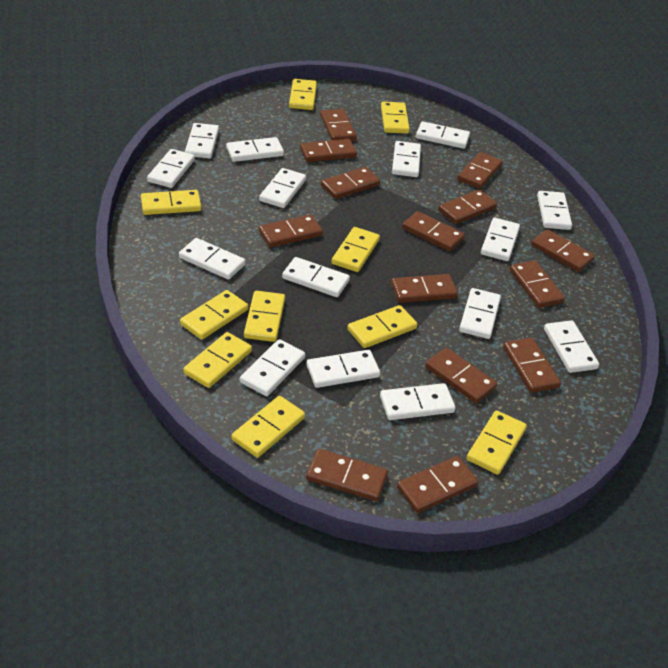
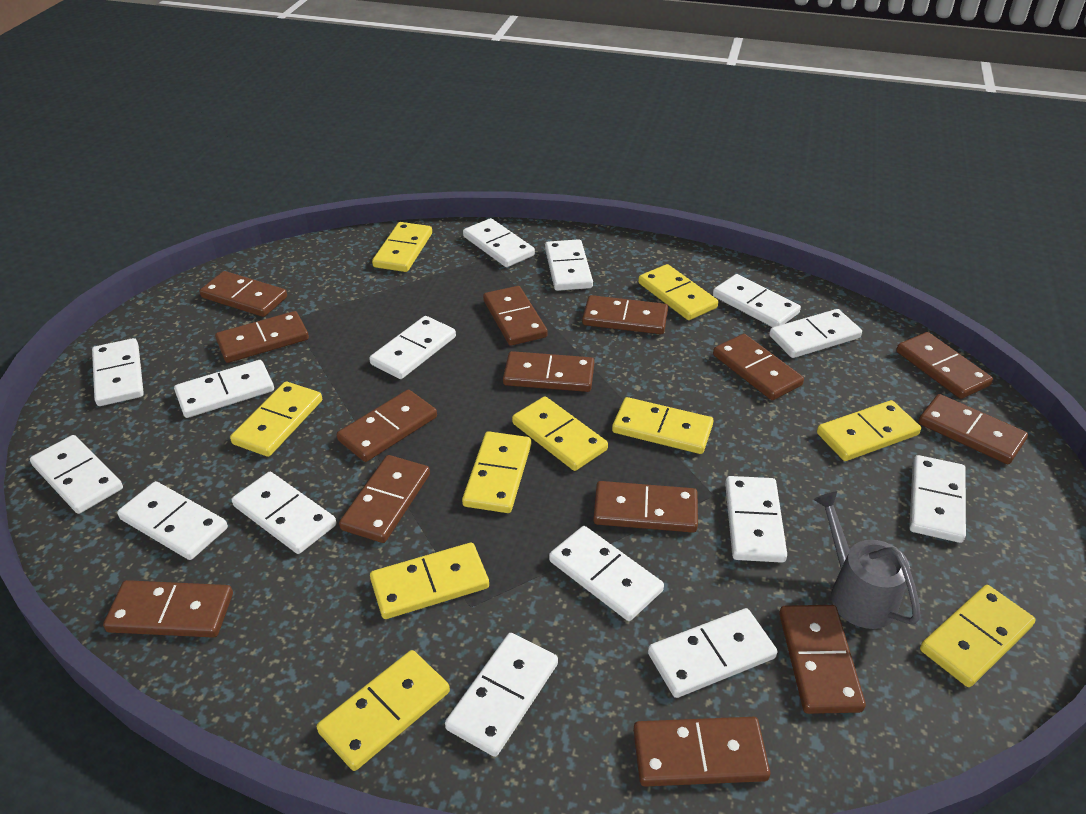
grey watering can: none = 0 -> [813,491,921,629] = 1

